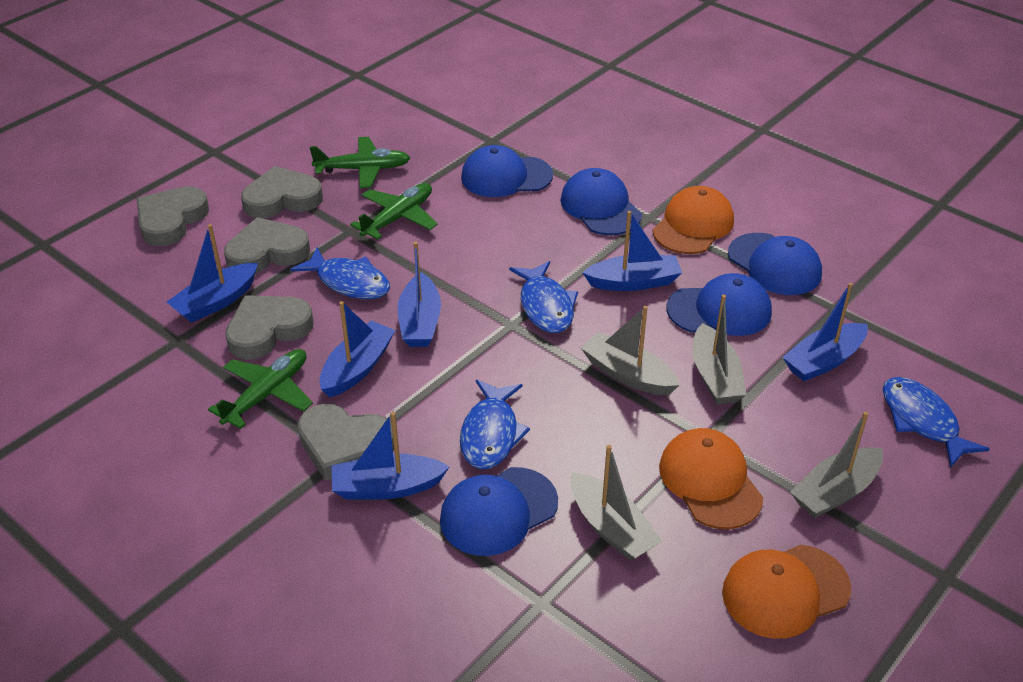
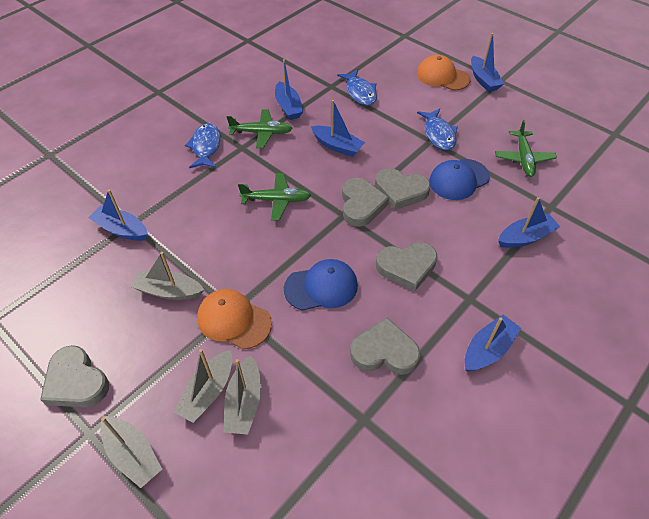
blue cap: [440,467,558,556] [461,145,553,197] [561,168,642,235] [667,273,772,336] [728,233,822,295] = 5 -> [284,259,358,311] [429,159,490,200] = 2
blue fish: [290,247,390,299] [460,380,530,469] [509,261,578,333] [883,377,990,468] = 4 -> [185,123,221,168] [337,69,377,105] [417,109,458,150] = 3
orange cap: [652,186,734,254] [659,428,763,529] [722,545,851,639] = 3 -> [197,289,272,349] [417,55,471,91] = 2

